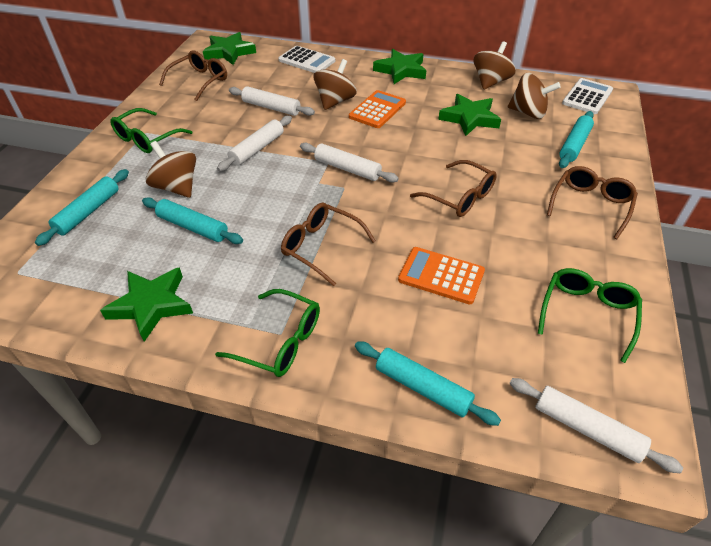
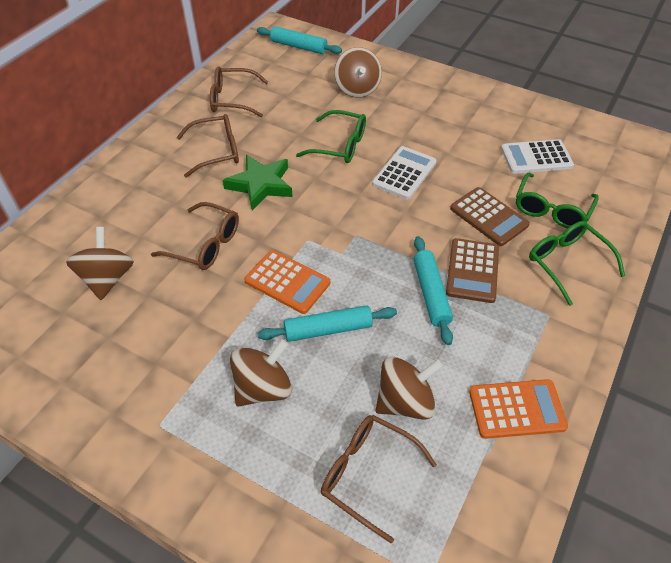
brown calculator: none = 0 -> [446,238,499,303] [450,187,530,246] = 2
green star: [100,267,193,342] [203,32,256,65] [373,49,426,84] [438,94,501,136] = 4 -> [223,155,293,210] = 1
turquoise rolling pin: [35,169,129,246] [142,197,243,244] [355,342,501,426] [559,111,594,168] = 4 -> [257,26,342,54] [258,305,397,342] [413,236,453,345] = 3
white rolling pin: [217,116,292,171] [229,86,315,116] [300,143,399,183] [509,378,683,473] = 4 -> none = 0

